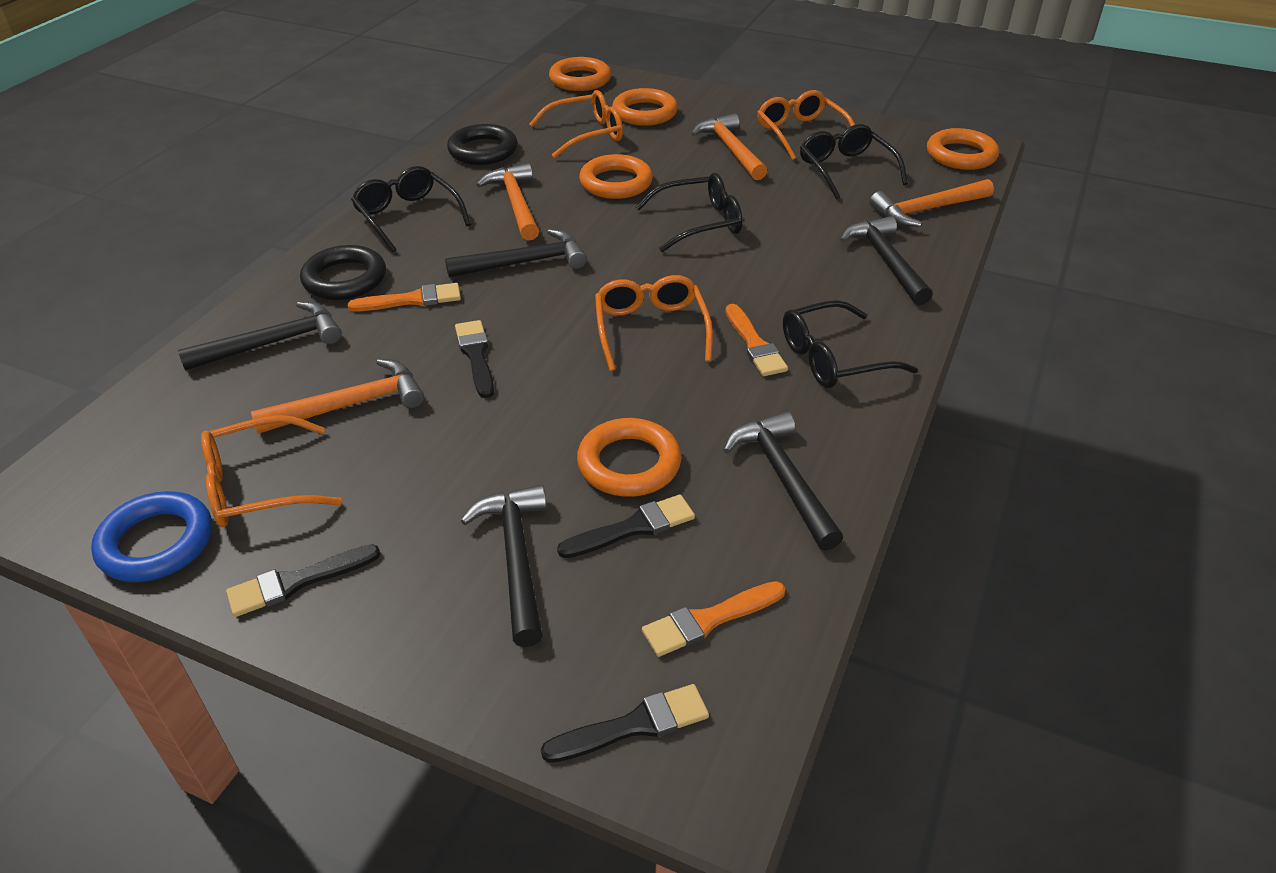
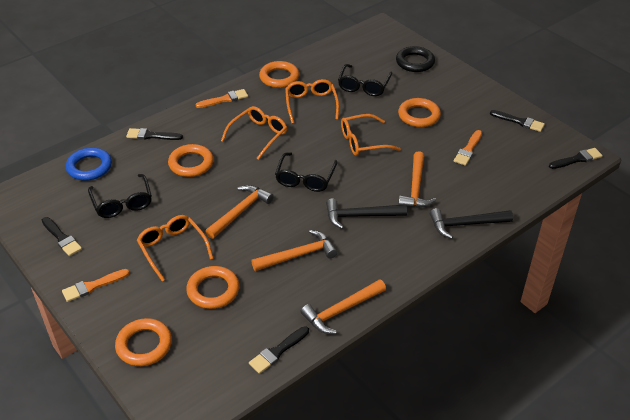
black brush: [226,544,380,617] [455,320,494,398] [541,684,709,763] [557,494,695,558] = 4 -> [42,217,82,256] [126,128,183,140] [249,326,309,374] [490,110,545,132] [549,148,603,169] = 5
black glasses: [351,166,471,252] [635,173,742,252] [783,300,918,388] [800,124,908,200] = 4 -> [88,174,152,218] [275,152,338,192] [338,64,392,96] = 3
black hammer: [178,302,342,371] [445,229,587,278] [461,485,547,647] [724,412,843,551] [840,216,933,305] = 5 -> [326,198,407,229] [430,208,513,239] = 2
black ring: [300,245,386,300] [447,124,518,165] = 2 -> [396,46,435,72] = 1

